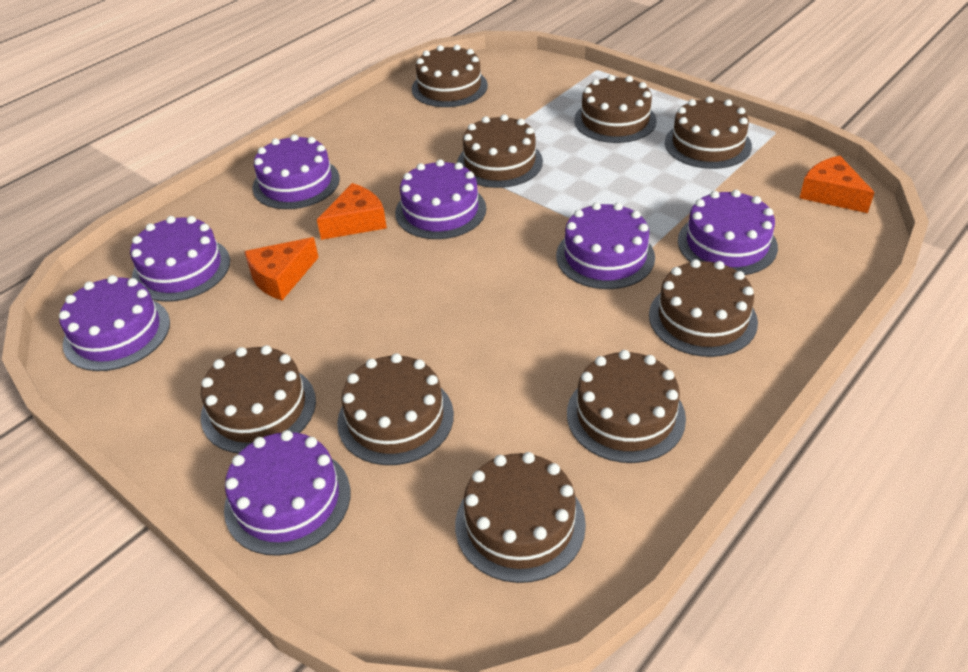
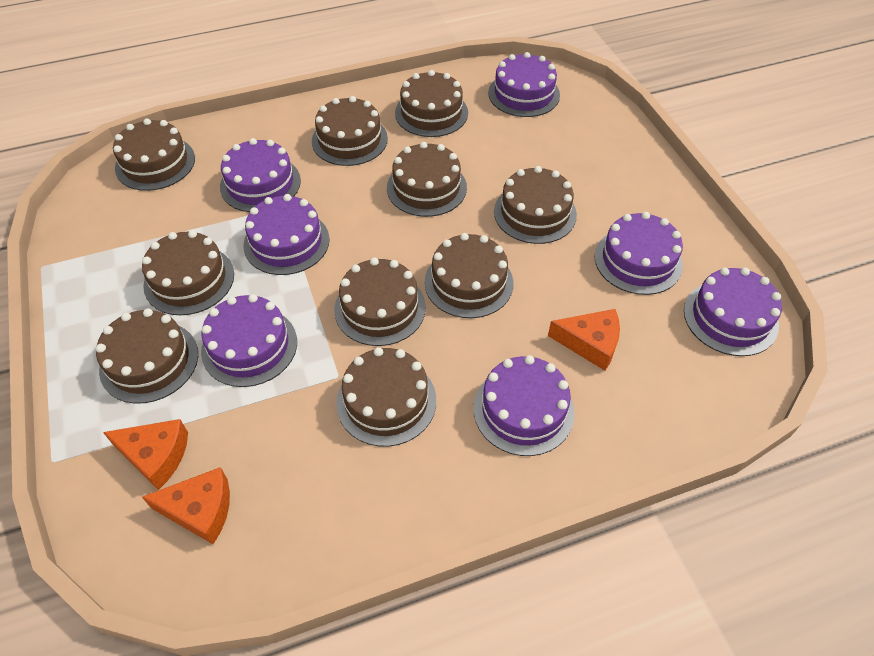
brown cake: [201,345,316,453] [337,353,454,465] [412,45,488,107] [455,452,586,583] [457,114,543,188] [567,350,686,463] [574,75,657,143] [649,259,758,357] [665,96,752,169] = 9 -> [96,308,198,404] [113,118,195,191] [142,230,234,315] [312,96,388,166] [334,258,426,346] [336,347,436,447] [387,142,467,217] [395,70,468,137] [424,233,513,318] [494,166,577,244] = 10

